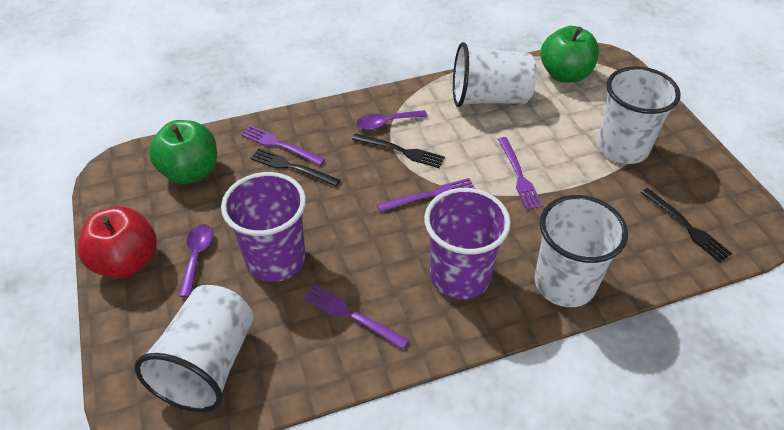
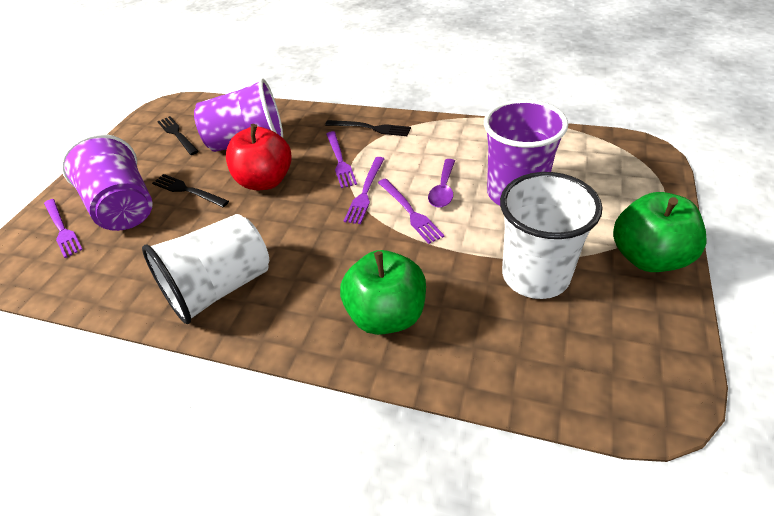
purple cup: [221,172,306,282] [424,188,511,299] = 2 -> [61,134,153,231] [194,78,283,152] [484,99,568,205] = 3
purple spoon: [179,224,213,297] [357,110,427,130] = 2 -> [428,159,455,208] = 1
white cup: [134,285,254,412] [453,42,537,107] [535,195,628,307] [597,66,681,164] = 4 -> [142,214,269,324] [500,172,603,299] = 2

